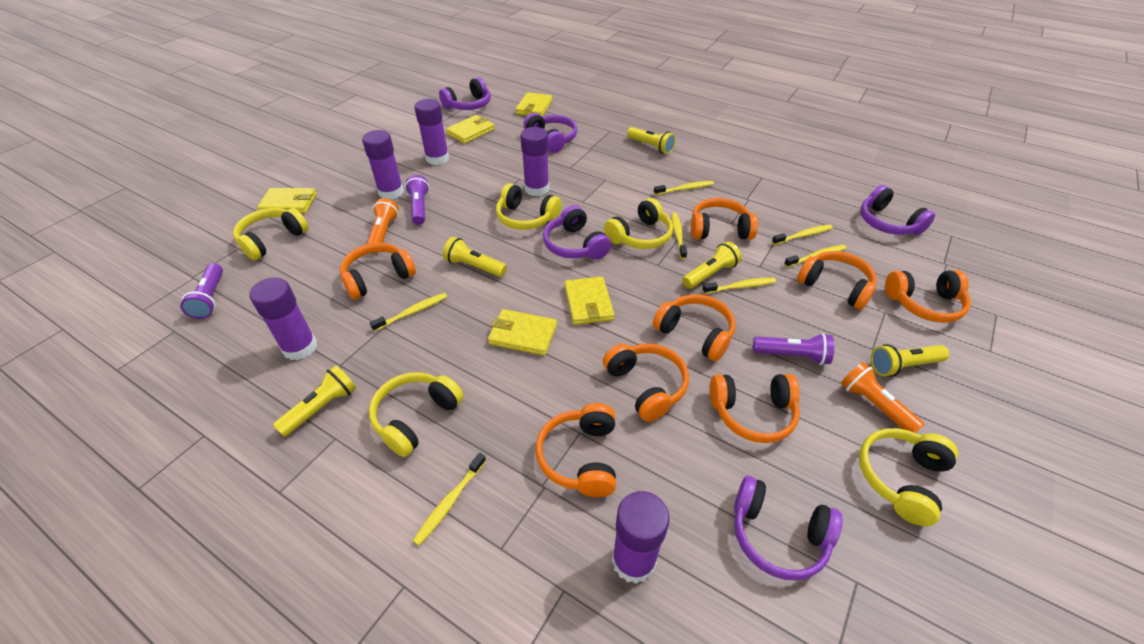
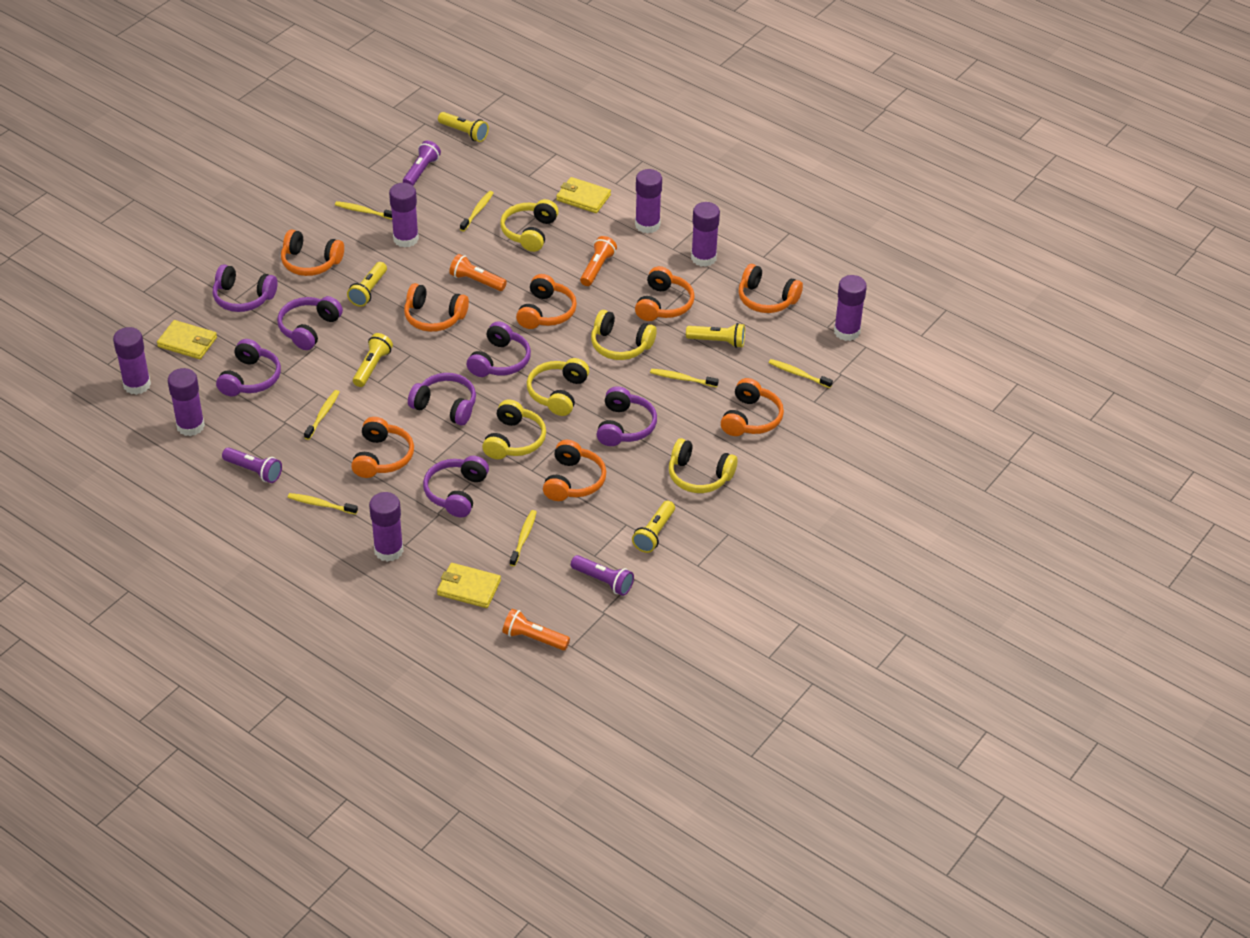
orange flashlight: [367,198,399,244] [841,362,925,433] = 2 -> [449,254,507,291] [502,609,570,650] [580,236,617,286] = 3
purple glue stick: [249,277,317,360] [362,130,404,200] [414,99,449,165] [520,127,549,196] [612,491,670,584] = 5 -> [113,327,151,395] [168,368,205,436] [369,492,403,562] [389,183,419,248] [635,169,662,234] [691,202,720,267] [834,275,867,341] = 7
purple headphones: [439,77,491,110] [523,113,577,153] [543,205,611,260] [734,476,843,580] [861,185,935,235] = 5 -> [213,264,277,312] [216,339,281,396] [277,296,343,350] [408,373,476,426] [423,456,489,518] [467,321,531,377] [597,386,657,446] = 7
yellow wallet: [257,188,317,213] [446,115,495,144] [488,309,557,356] [515,92,552,116] [564,276,615,325] = 5 -> [157,320,217,359] [437,563,501,608] [556,177,611,213] = 3

